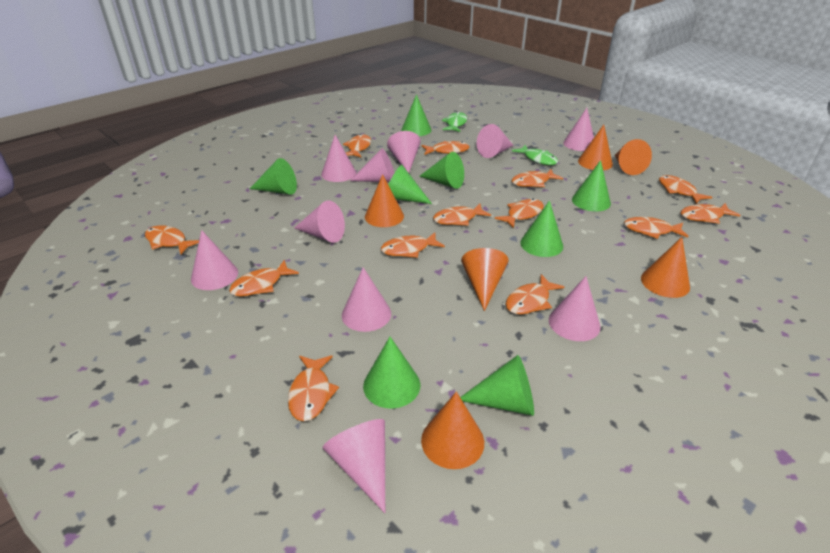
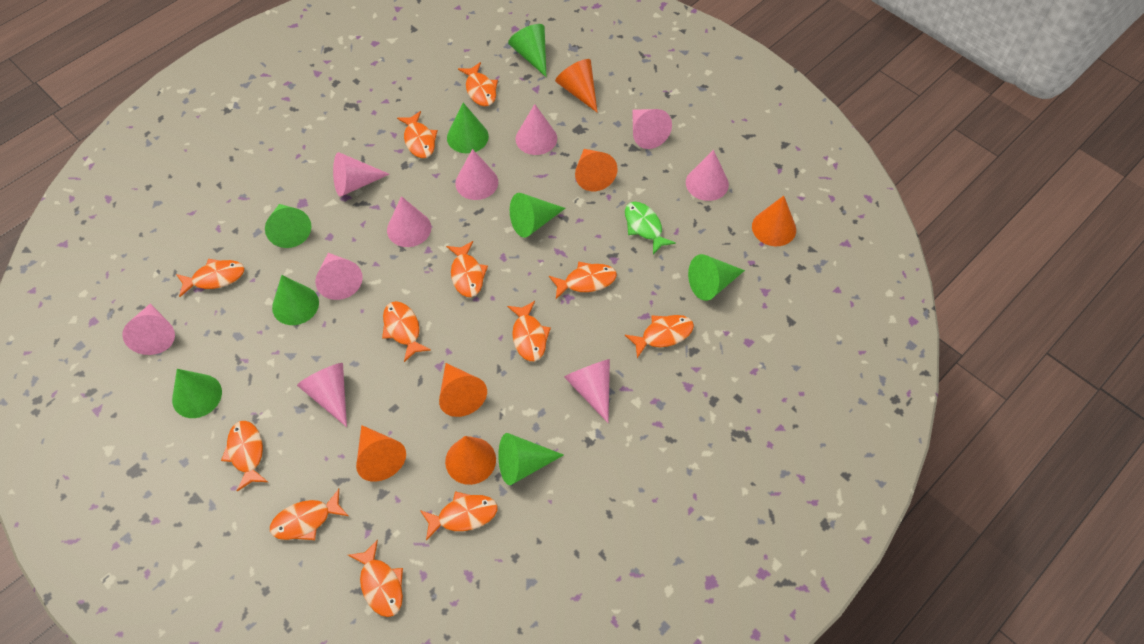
green fish: [442,112,467,132] [512,145,558,165] = 2 -> [625,202,676,254] = 1
orange fish: [145,225,199,254] [229,260,299,297] [288,355,339,421] [343,134,371,158] [381,232,445,258] [421,141,470,155] [433,204,491,226] [495,199,544,228] [506,274,564,315] [511,169,563,187] [624,217,689,239] [659,175,712,204] [681,203,741,224] = 13 -> [176,259,244,297] [221,421,268,491] [270,489,348,540] [348,540,403,617] [382,301,431,362] [397,111,438,158] [420,491,498,541] [446,241,488,297] [458,62,498,106] [507,301,551,361] [549,261,617,299] [625,315,694,358] = 12

